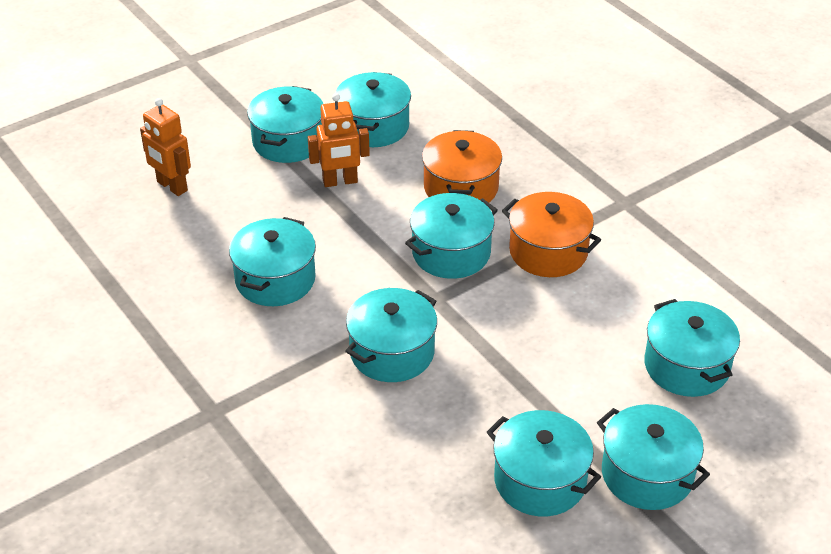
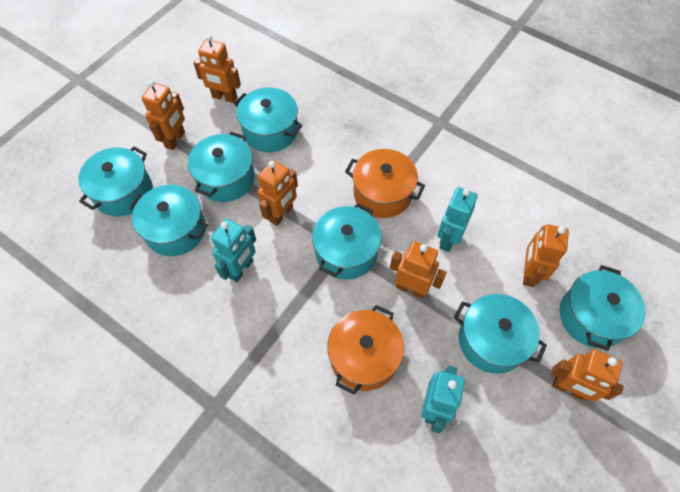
orange robot: [140,98,191,196] [308,93,370,187] = 2 -> [142,80,185,150] [193,35,241,103] [257,160,298,226] [390,241,447,299] [523,224,569,287] [551,349,624,402] = 6
turquoise pot: [229,217,316,306] [247,86,323,163] [336,72,411,147] [345,288,437,382] [405,193,498,279] [487,410,601,516] [597,404,710,510] [644,299,740,397] = 8 -> [78,146,153,217] [129,185,208,256] [188,132,255,202] [234,87,302,152] [312,203,382,279] [454,294,547,374] [559,265,646,351] = 7
turquoise robot: none = 0 -> [211,219,256,282] [421,366,465,433] [437,187,478,252] = 3

